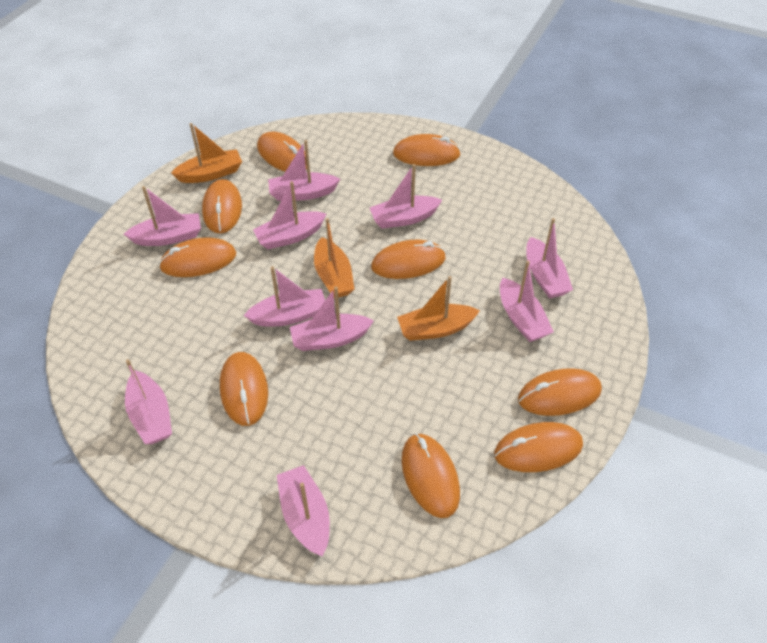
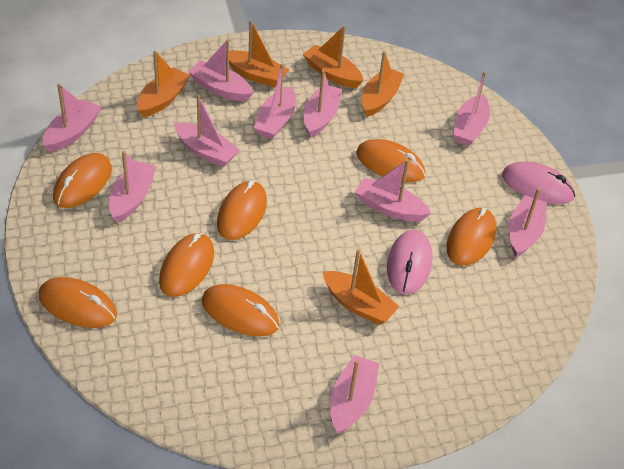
orange boat: [171,123,242,183] [314,218,354,298] [397,276,480,341] = 3 -> [137,51,190,117] [229,20,289,87] [303,25,363,88] [323,249,400,325] [362,51,404,117] = 5
orange mouse: [159,237,236,277] [202,179,242,233] [220,352,268,426] [257,132,307,172] [371,240,446,279] [393,134,461,166] [402,433,460,518] [494,422,583,472] [518,368,602,416] = 9 -> [39,277,117,328] [53,153,112,208] [159,233,214,297] [202,284,279,337] [217,180,267,240] [356,139,425,183] [446,208,496,266] = 7
pink mouse: none = 0 -> [387,230,432,294] [502,162,575,204] = 2

